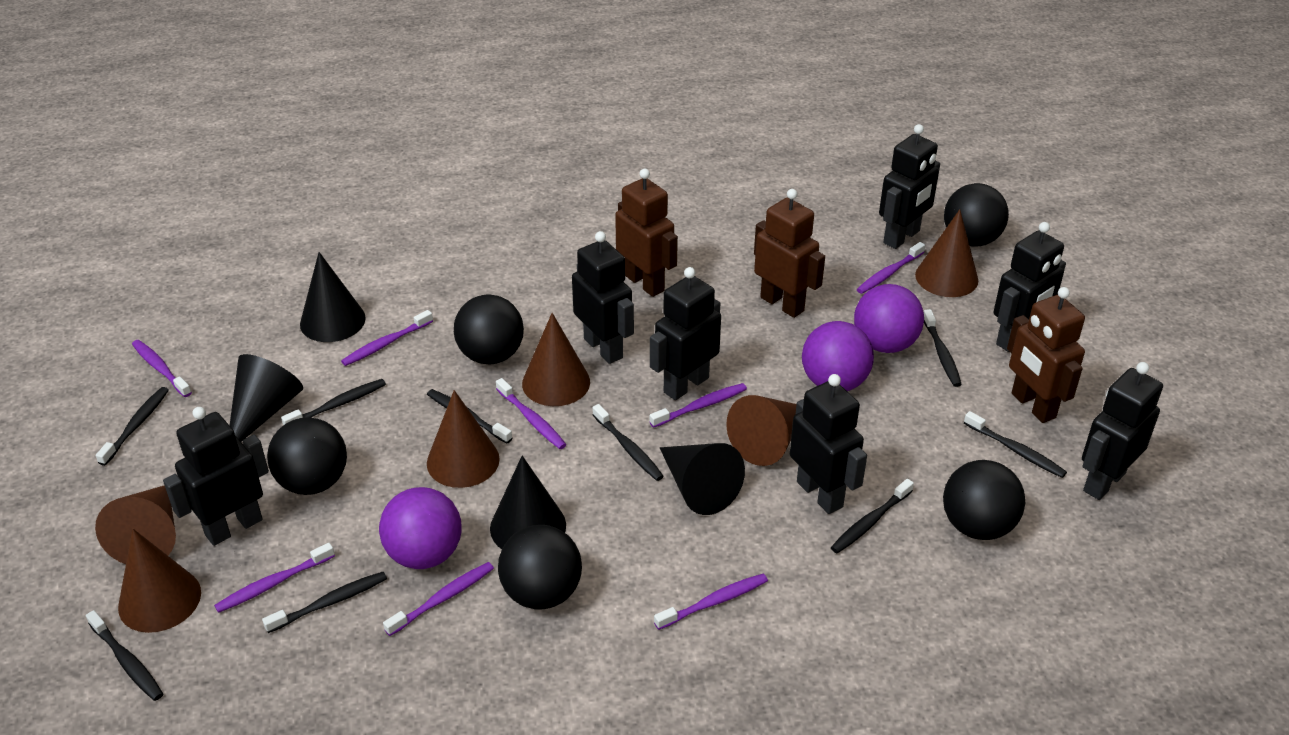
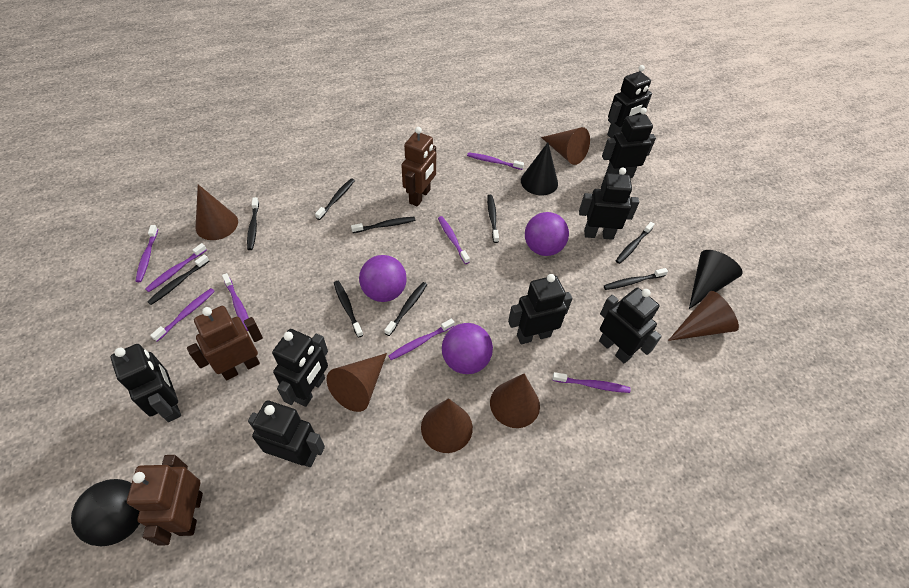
black ball: [267,417,347,495] [454,294,524,364] [498,525,582,610] [943,460,1025,540] [944,183,1009,246] = 5 -> [71,479,140,547] = 1
black cone: [229,354,303,442] [300,252,366,342] [490,456,566,549] [660,443,745,515] = 4 -> [521,142,558,195] [689,250,743,309] = 2
black robot: [163,407,269,546] [572,231,634,364] [650,267,721,400] [790,374,867,514] [879,124,940,249] [994,222,1066,352] [1082,362,1163,500] = 7 -> [110,344,181,422] [248,400,325,467] [272,329,328,407] [508,274,573,344] [579,167,639,240] [599,288,662,363] [602,107,656,178] [607,65,652,138] = 8

